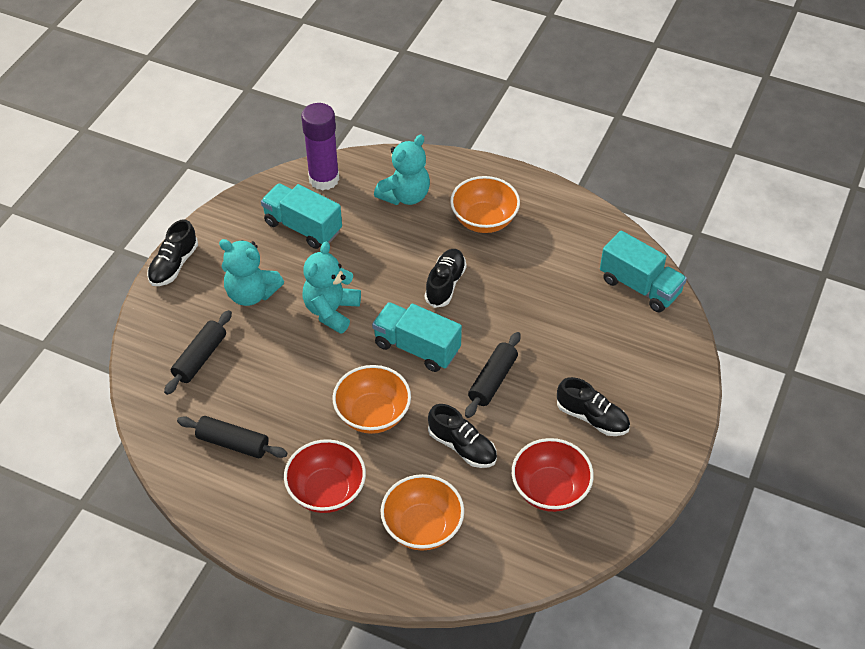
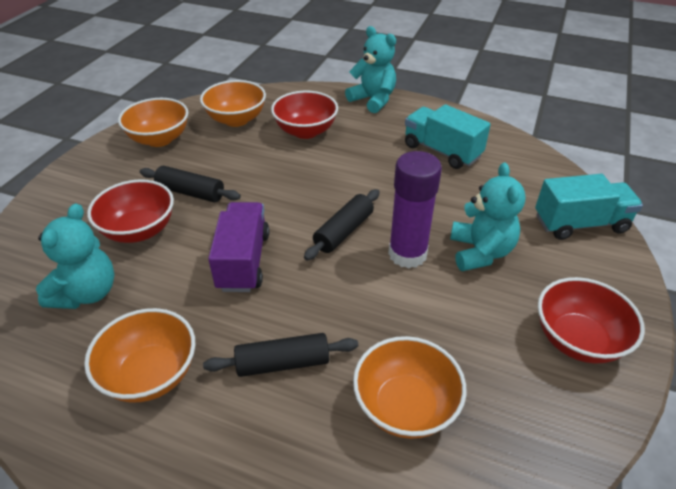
black shoe: [147,219,198,286] [425,249,466,308] [428,404,497,468] [557,377,630,436] = 4 -> none = 0
orange bowl: [332,365,411,434] [381,474,464,551] [450,176,520,233] = 3 -> [84,308,195,402] [118,98,189,147] [200,80,266,127] [353,336,467,439] = 4
purple truck: none = 0 -> [208,202,269,292] = 1
red bowl: [284,439,366,513] [512,438,594,512] = 2 -> [87,179,174,243] [271,91,338,139] [538,277,645,364] = 3
turquoise truck: [261,183,342,249] [372,302,462,372] [600,230,687,312] = 3 -> [405,104,491,169] [535,174,643,240] = 2

